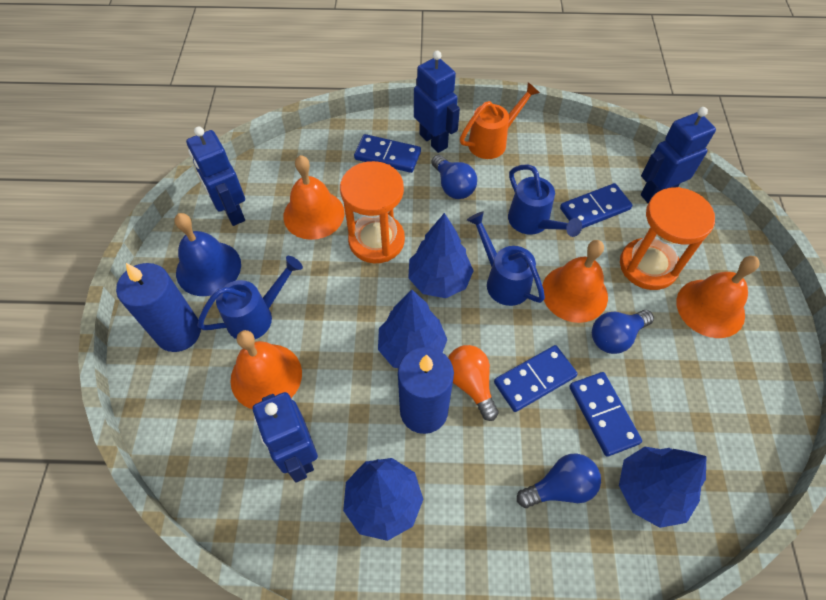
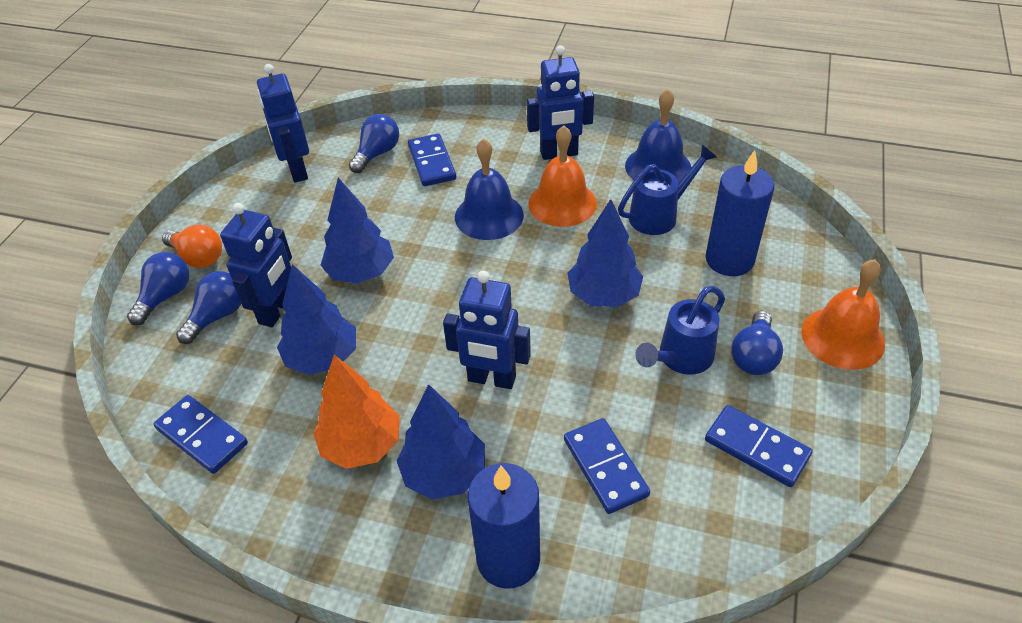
blue bell: [174,213,241,296] = 1 -> [455,138,524,240] [625,89,691,182] = 2
blue light bulb: [431,155,477,199] [517,453,601,508] [592,310,654,354] = 3 -> [127,252,189,325] [176,271,241,344] [349,114,399,173] [731,311,783,375] = 4
blue watering can: [198,256,303,339] [467,211,545,306] [508,164,582,237] = 3 -> [618,145,717,235] [635,286,725,375] = 2
orange bell: [230,330,302,409] [283,155,344,240] [542,240,608,323] [676,256,760,338] = 4 -> [528,125,597,227] [801,259,885,370] = 2
orange hourglass: [340,161,405,263] [620,187,715,290] = 2 -> none = 0
orange tree: none = 0 -> [313,355,400,469] = 1
orange watering can: [460,82,540,159] = 1 -> none = 0

